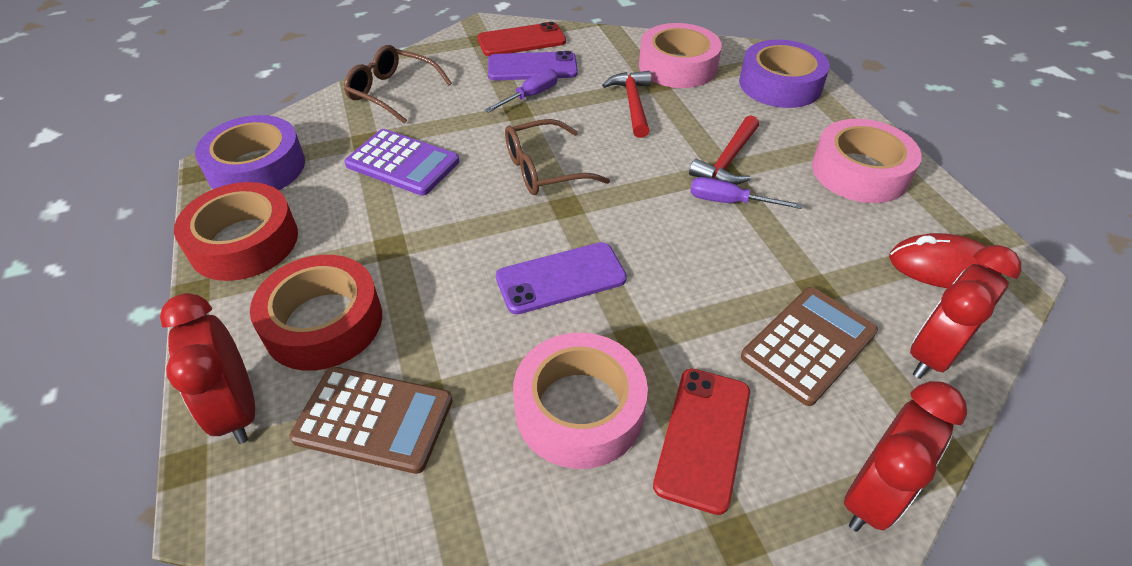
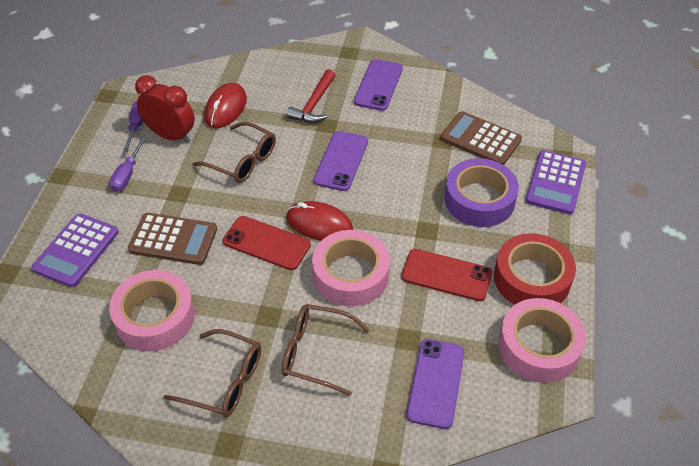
brown glasses: [344,45,452,124] [505,119,610,195] = 2 -> [164,329,261,417] [192,122,276,183] [282,304,370,396] = 3
purple calculator: [344,129,459,196] = 1 -> [31,213,119,287] [525,150,586,215] = 2
purple phone: [488,51,578,81] [496,242,627,314] = 2 -> [314,131,368,191] [354,59,403,111] [406,339,465,429] = 3
purple tape: [195,115,305,190] [739,40,830,108] = 2 -> [444,158,519,227] = 1
red clock: [160,293,255,444] [844,381,967,532] [910,245,1022,379] = 3 -> [135,75,195,143] = 1
red hammer: [602,71,651,138] [689,115,759,185] = 2 -> [286,69,336,123] = 1
red mouse: [889,233,1002,288] = 1 -> [204,83,247,128] [286,201,353,241] = 2
red tape: [174,182,298,281] [250,255,382,371] = 2 -> [494,233,576,305] = 1

